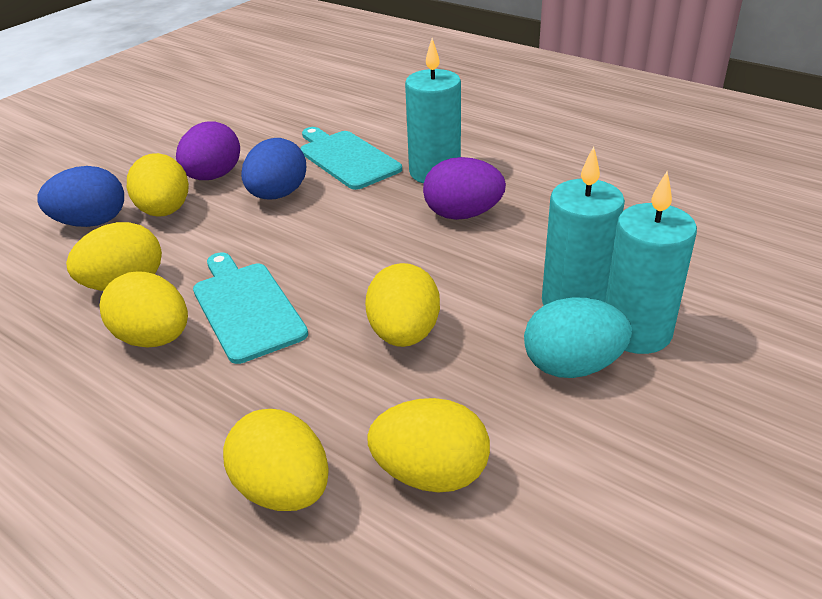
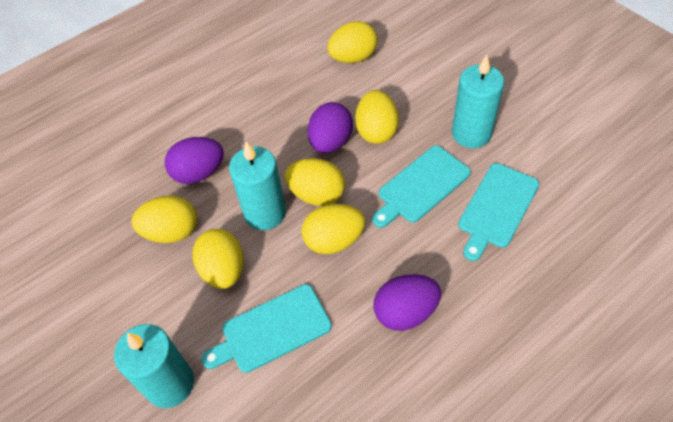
blue egg: [37,166,124,227] [241,138,306,200] = 2 -> none = 0
purple egg: [176,121,240,180] [423,157,506,220] = 2 -> [165,137,224,184] [308,102,353,153] [373,274,441,331] = 3
turquoise cutting board: [193,252,308,364] [300,127,402,190] = 2 -> [201,284,332,373] [372,146,471,228] [458,163,539,261] = 3
turquoise egg: [524,297,632,378] = 1 -> none = 0

